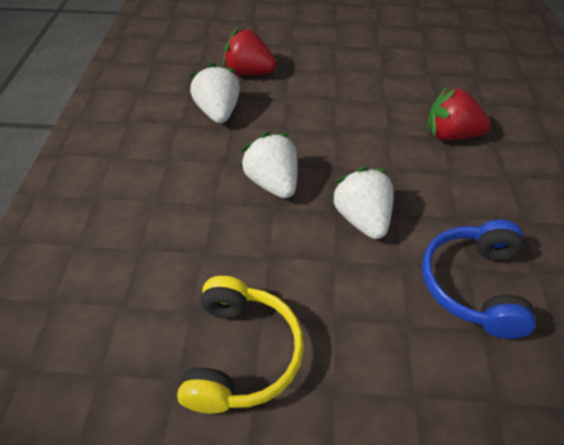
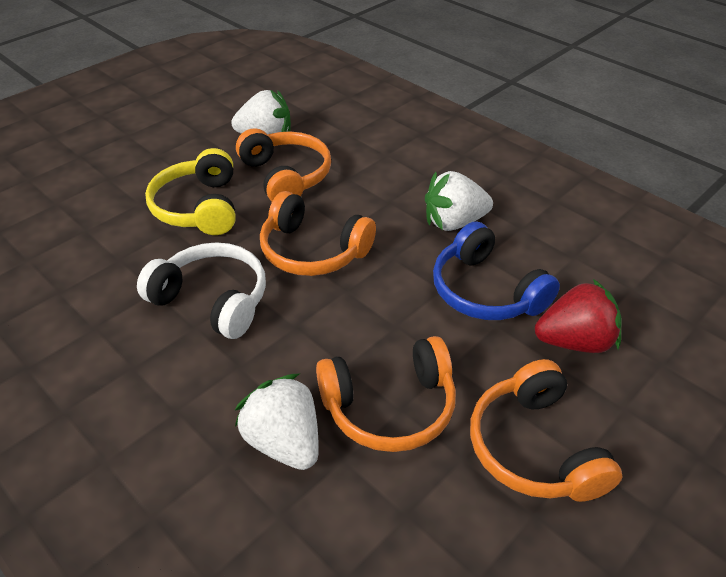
orange headphones: none = 0 -> [236,128,331,202] [260,191,376,276] [316,336,456,452] [470,359,622,502] = 4
red strawberry: [223,28,277,76] [427,86,491,140] = 2 -> [535,279,621,353] = 1
white headphones: none = 0 -> [137,242,266,339] = 1

